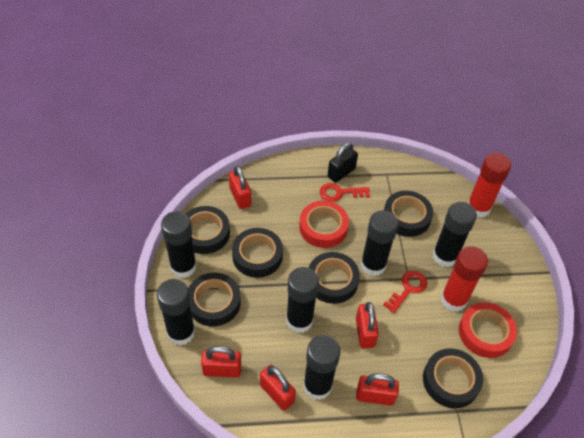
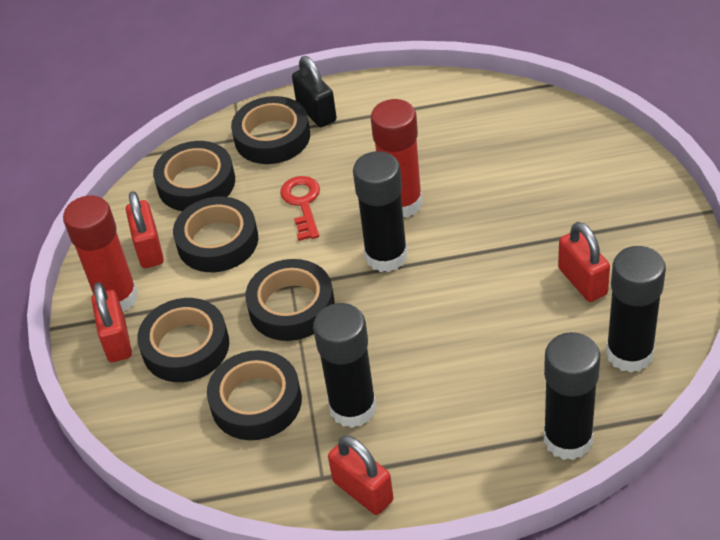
black glue stick: [157,279,195,346] [161,211,197,278] [286,267,319,333] [303,335,341,400] [360,210,399,276] [433,202,477,267] = 6 -> [313,303,377,428] [353,151,408,272] [544,332,600,460] [606,246,666,373] = 4
red key: [320,183,370,202] [383,271,427,313] = 2 -> [280,176,320,241] = 1
red padlock: [201,346,241,377] [229,166,251,209] [260,365,296,411] [356,302,379,348] [356,373,399,406] = 5 -> [92,282,132,362] [126,191,164,268] [328,435,394,515] [558,222,610,302] = 4
red tape: [299,201,349,248] [459,302,517,358] = 2 -> none = 0

